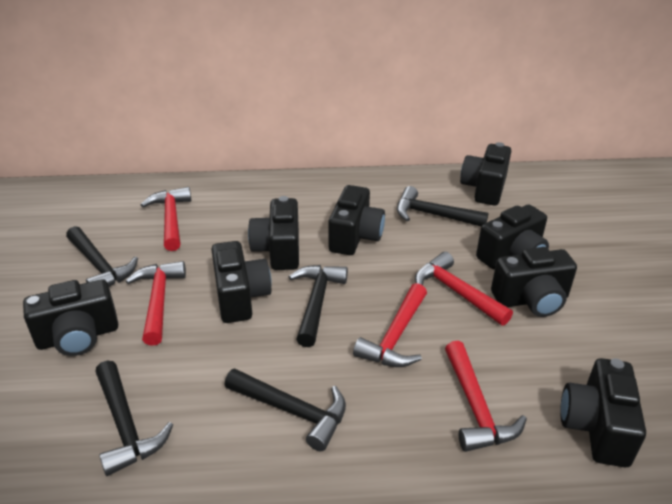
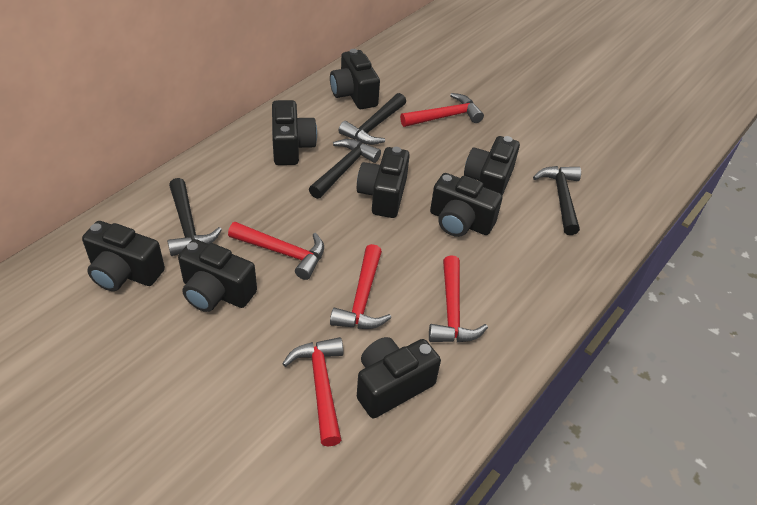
black hammer: [66,226,138,287] [96,361,173,476] [224,369,346,451] [289,265,348,347] [397,186,489,226] = 5 -> [167,178,222,256] [309,139,381,199] [338,93,406,145] [533,166,581,235] = 4

